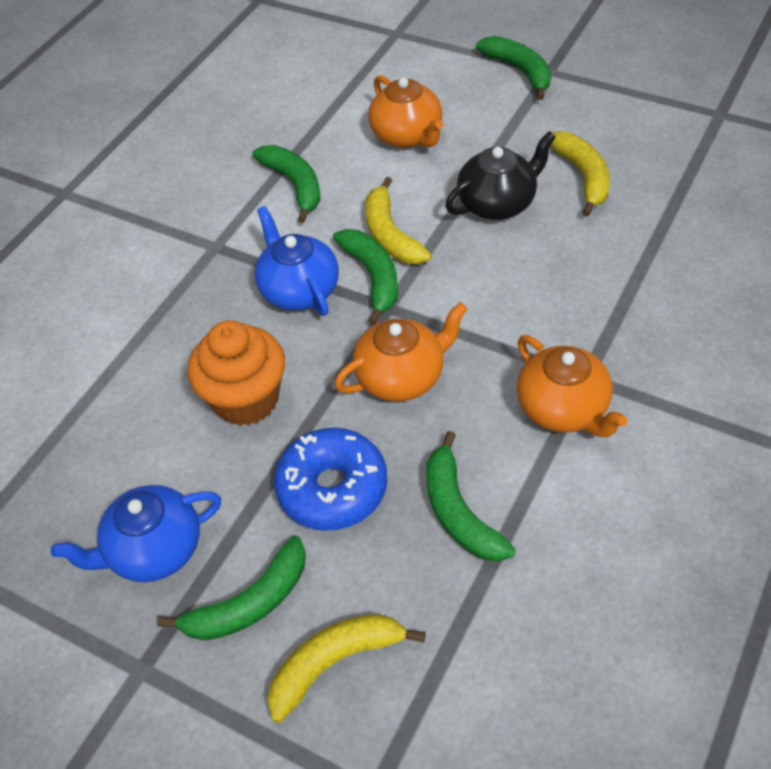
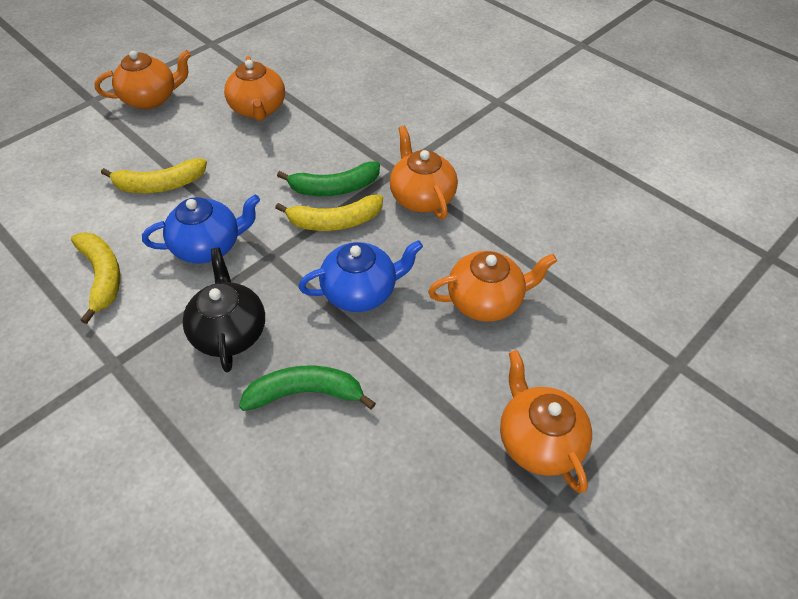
blue donut: [274,428,387,531] = 1 -> none = 0
green banana: [157,536,306,641] [252,145,320,223] [333,229,398,325] [426,431,516,562] [476,36,551,100] = 5 -> [239,365,376,411] [277,161,380,196] = 2
orange cupcake: [187,320,285,426] = 1 -> none = 0
orange teapot: [334,302,468,402] [369,75,443,148] [517,335,627,438] = 3 -> [94,50,191,109] [224,56,285,121] [390,126,458,219] [428,251,557,322] [500,350,592,493] = 5

